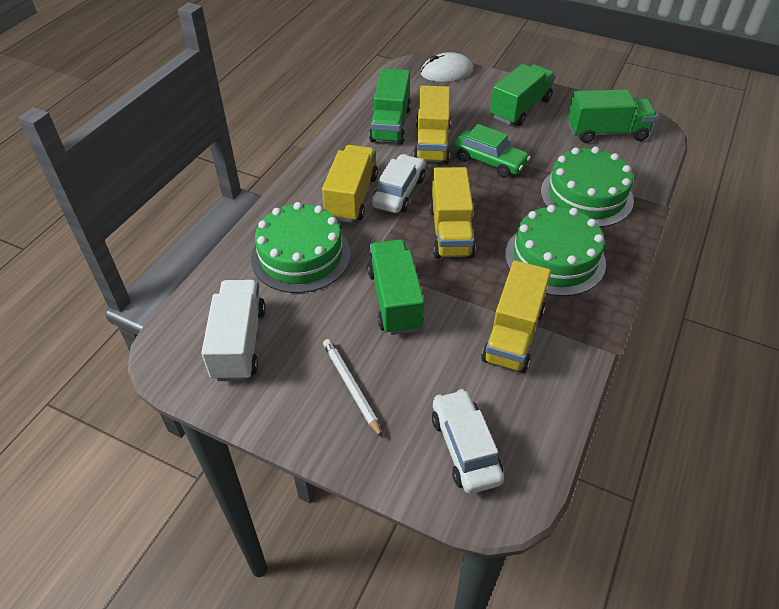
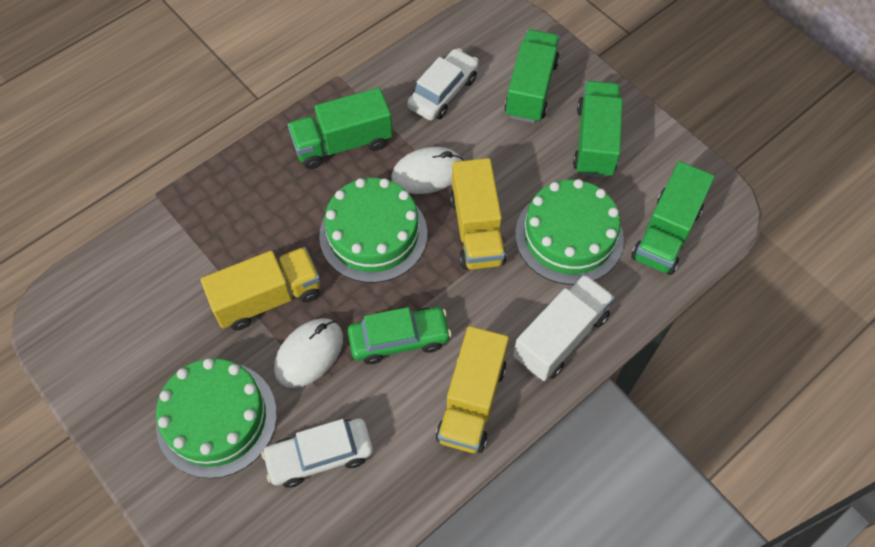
white mouse: [421,52,473,82] = 1 -> [274,318,343,388] [391,147,464,194] = 2
white pencil: [323,339,383,438] = 1 -> none = 0
yellow truck: [322,145,378,223] [413,85,451,164] [429,167,476,258] [481,260,551,373] = 4 -> [201,247,320,331] [436,326,509,453] [450,158,507,270] = 3

